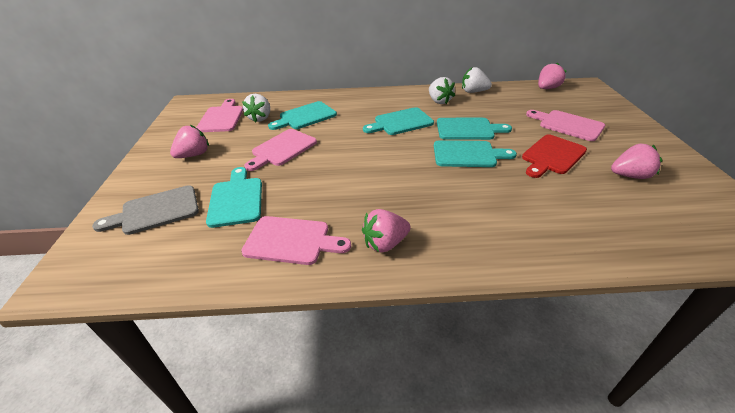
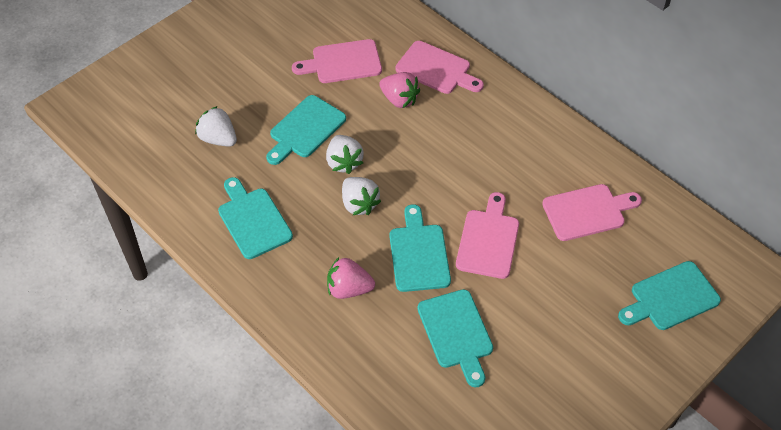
grey cutting board: [92,185,199,235] = 1 -> none = 0
pink strawberry: [170,125,209,158] [362,209,411,252] [538,63,566,89] [611,144,662,179] = 4 -> [327,257,375,299] [379,72,420,108] = 2
red cutting board: [522,134,587,178] = 1 -> none = 0

